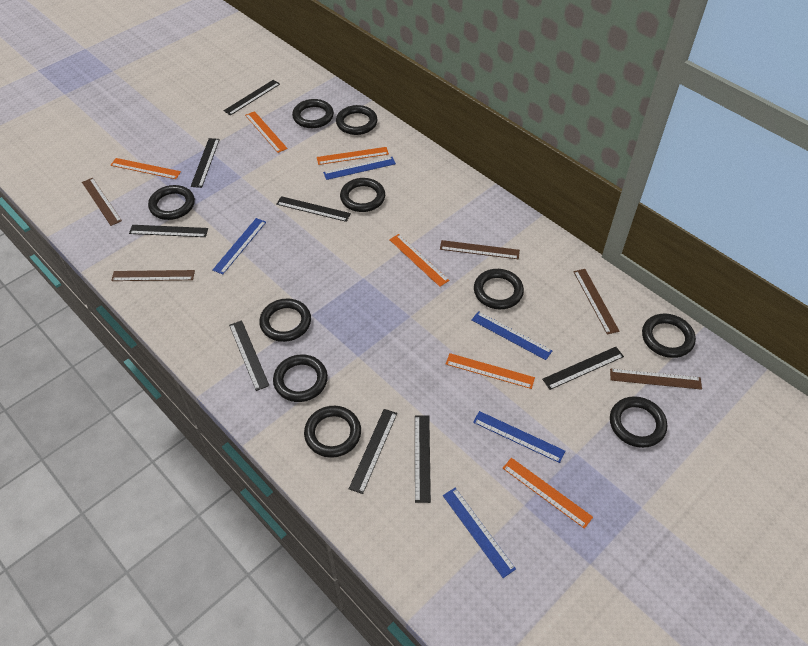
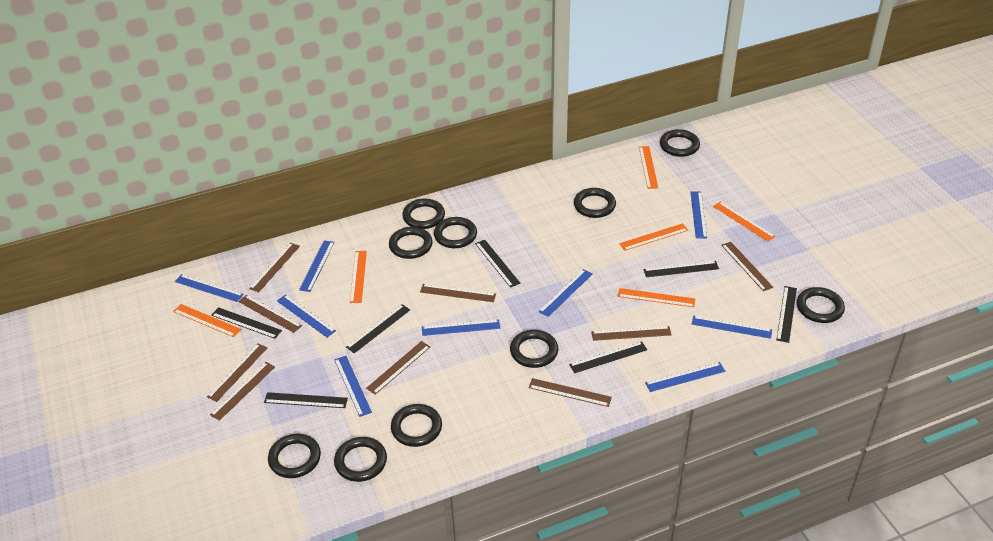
black ruler: [129,225,208,237] [191,138,220,188] [223,80,280,116] [229,320,270,391] [276,196,351,222] [349,409,397,494] [415,415,431,503] [542,347,624,390] = 8 -> [211,307,282,339] [264,392,348,408] [346,304,410,353] [475,240,520,288] [569,341,647,373] [643,261,719,277] [776,286,797,343] = 7
blue ruler: [213,218,266,275] [323,157,396,180] [443,488,516,578] [472,311,552,360] [473,411,565,463] = 5 -> [175,274,244,302] [277,295,336,337] [299,240,335,292] [334,356,372,417] [422,319,500,336] [539,269,593,317] [645,362,725,392] [690,191,707,239] [692,316,772,339] = 9
brown ruler: [82,178,122,226] [111,270,195,281] [440,240,520,259] [573,269,620,335] [610,368,702,390] = 5 -> [207,343,267,402] [210,362,275,421] [238,295,302,333] [249,243,300,292] [366,341,430,395] [420,284,496,302] [529,378,612,407] [591,326,671,341] [721,242,773,291] = 9

